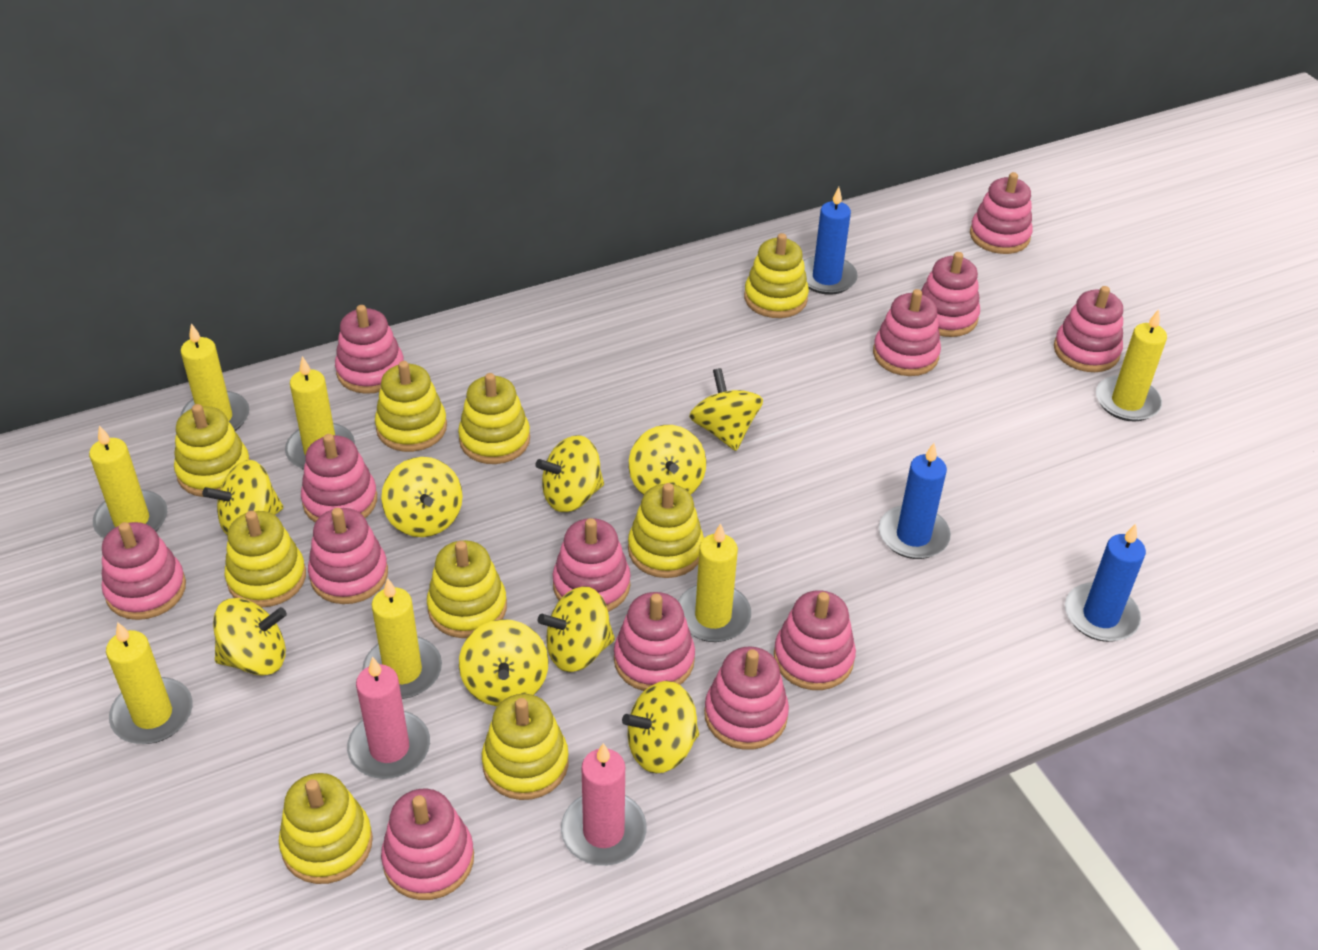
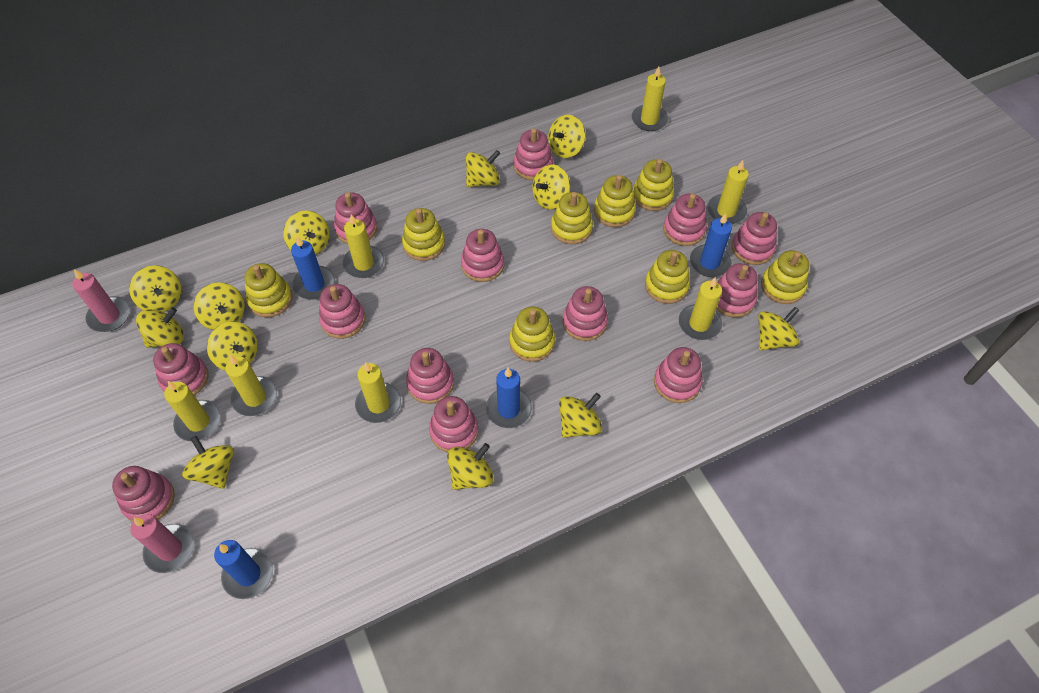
blue candle: [804,187,858,295] [879,443,951,559] [1065,524,1146,642] = 3 -> [214,540,273,599] [291,236,335,300] [486,368,532,428] [690,213,732,277] = 4
yellow spinning top: [202,460,283,535] [213,598,287,676] [381,457,463,537] [459,619,549,706] [536,435,604,512] [538,586,615,672] [622,681,699,773] [629,425,706,495] [689,368,763,451] = 9 -> [129,265,181,312] [136,307,184,348] [182,436,234,489] [194,282,245,330] [207,321,258,371] [283,210,329,255] [447,443,494,490] [466,150,500,187] [532,165,570,209] [548,115,585,158] [559,393,602,438] [758,307,799,350] = 12
yellow stacking toy: [174,404,250,497] [225,511,306,608] [279,773,373,884] [375,361,447,452] [427,540,507,638] [458,373,530,464] [482,694,569,800] [628,483,704,578] [744,233,809,318] = 9 -> [244,263,293,317] [402,208,445,261] [509,307,555,362] [551,192,593,244] [594,175,636,227] [633,159,674,211] [645,250,690,304] [761,250,809,304] = 8

